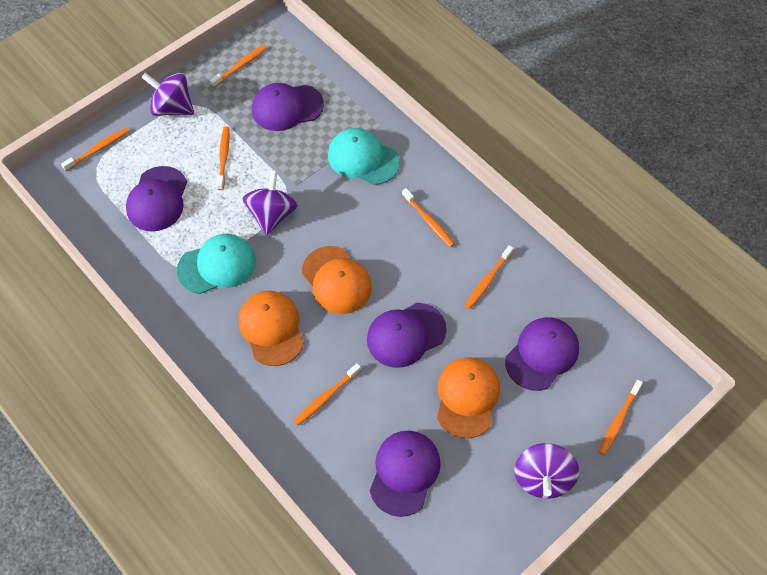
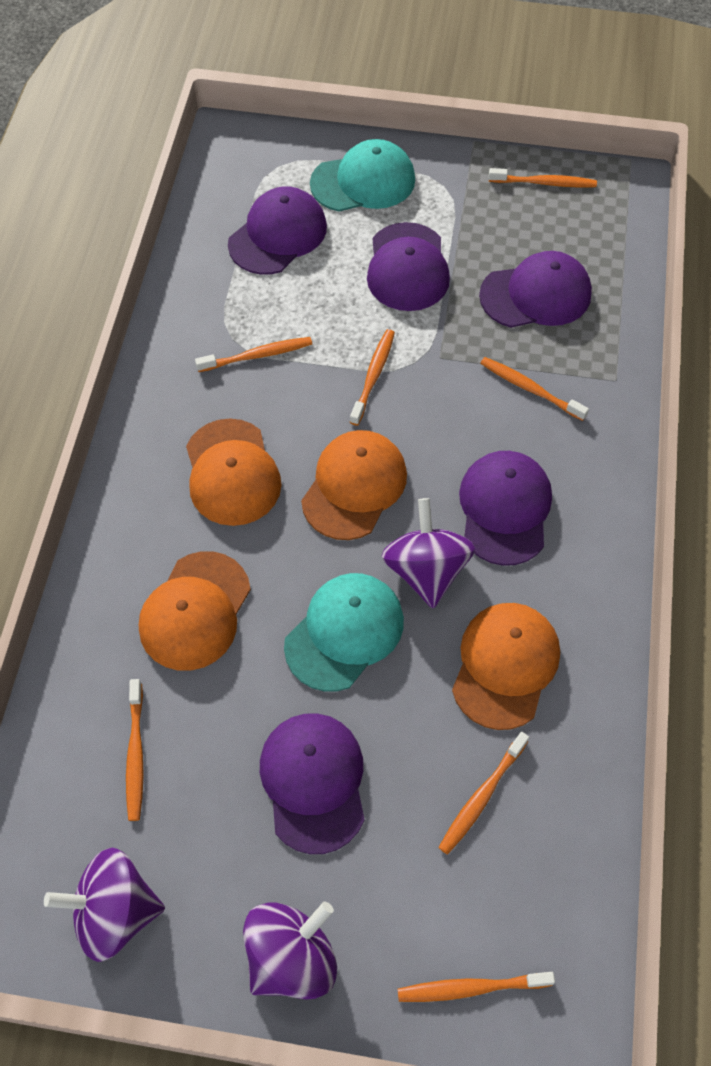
orange cap: [239,291,304,366] [302,246,372,314] [437,357,500,439] = 3 -> [139,551,251,671] [186,419,282,526] [301,430,407,540] [452,603,560,730] = 4

